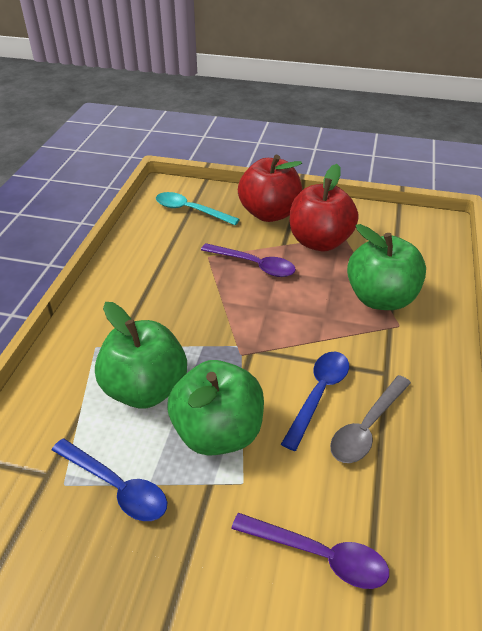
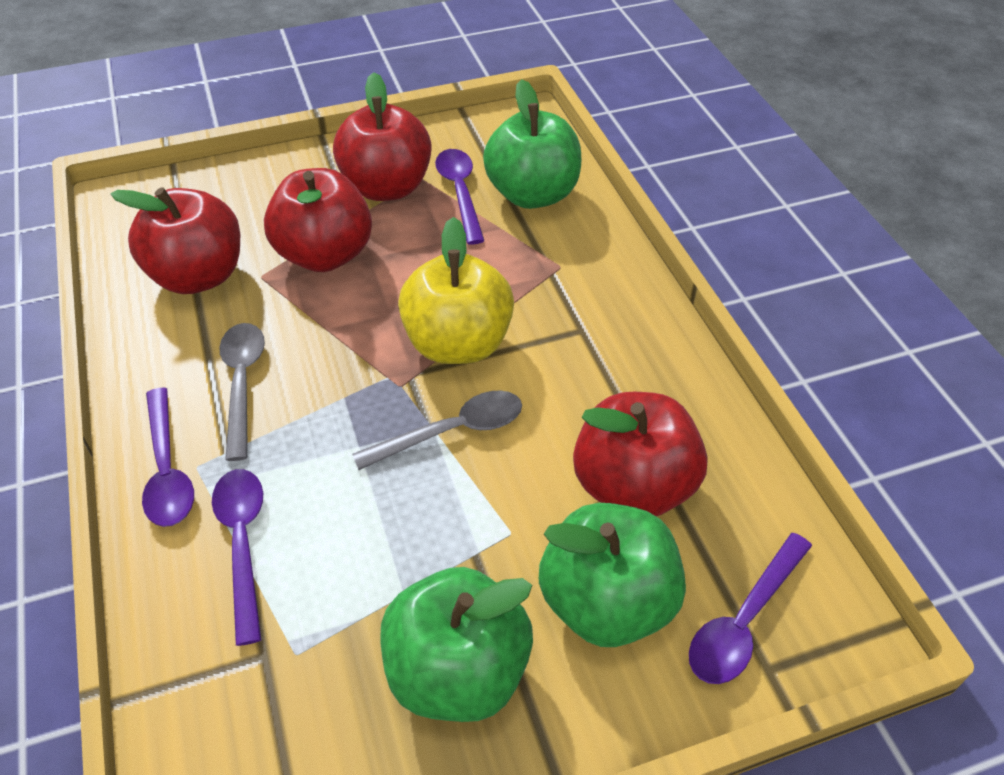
blue spoon: [52,438,167,521] [281,352,349,451] = 2 -> none = 0
grey spoon: [330,375,411,463] = 1 -> [219,323,265,461] [352,390,522,470] = 2
purple spoon: [201,243,296,277] [231,513,389,589] = 2 -> [142,387,194,527] [212,469,263,646] [435,149,484,245] [689,533,812,684] = 4
red apple: [238,155,302,222] [290,164,359,251] = 2 -> [111,187,240,294] [264,168,372,272] [333,72,431,201] [573,392,708,517] = 4
turquoise spoon: [156,192,240,225] = 1 -> none = 0
yellow apple: none = 0 -> [398,217,514,364] = 1

